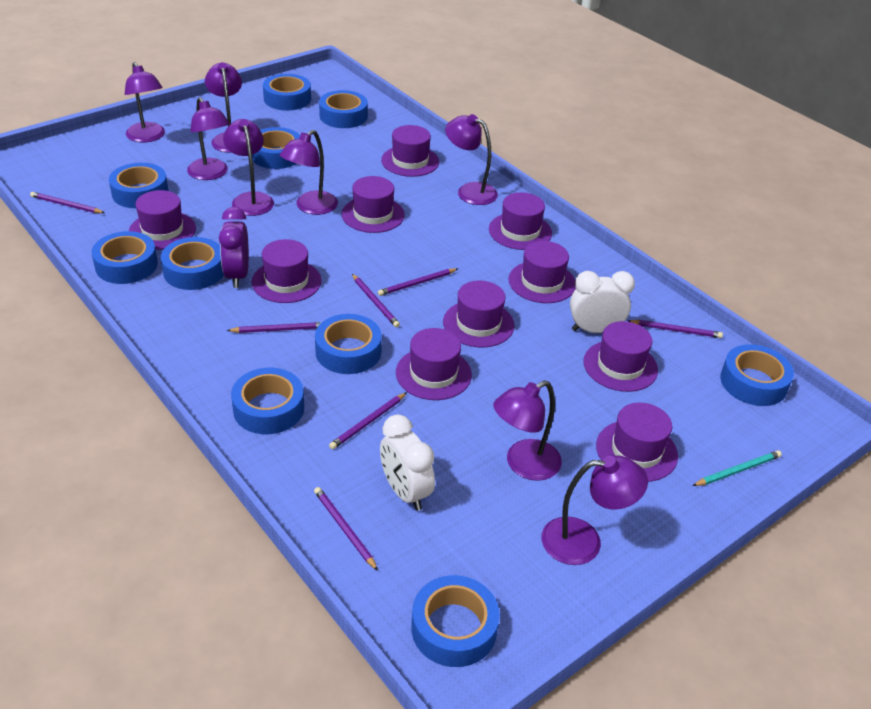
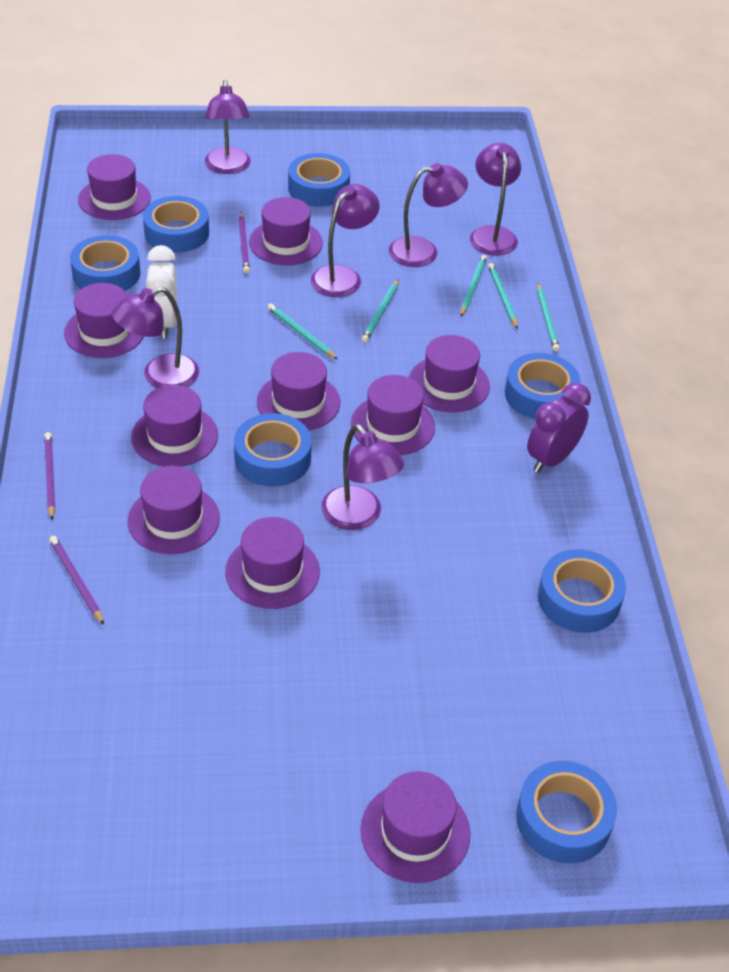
blue tape: [92,231,158,284] [109,163,168,208] [161,237,224,290] [231,368,304,434] [252,127,300,169] [263,74,311,111] [315,314,382,374] [319,90,368,128] [411,575,500,667] [720,344,794,406] = 10 -> [70,235,141,291] [143,196,209,253] [234,413,312,487] [288,153,350,207] [505,353,580,419] [516,761,617,863] [538,549,626,633] = 7
purple lamp: [125,62,165,142] [187,97,230,180] [205,62,242,153] [223,119,274,216] [280,130,338,215] [445,114,498,205] [493,380,562,481] [541,455,648,565] = 8 -> [112,287,199,388] [205,80,251,174] [311,184,380,297] [321,424,404,530] [389,163,468,267] [470,143,521,256] = 6
purple pencil: [30,192,105,213] [227,322,322,333] [314,487,378,571] [329,392,407,449] [352,274,400,328] [378,268,457,296] [628,320,723,338] = 7 -> [44,432,55,519] [49,536,104,625] [238,212,250,273] = 3
turquoise pencil: [693,451,782,486] = 1 -> [267,304,338,360] [362,279,399,342] [461,255,487,317] [488,263,518,329] [537,283,560,351] = 5
white clock: [380,414,435,511] [570,271,635,333] = 2 -> [146,245,177,338] = 1

